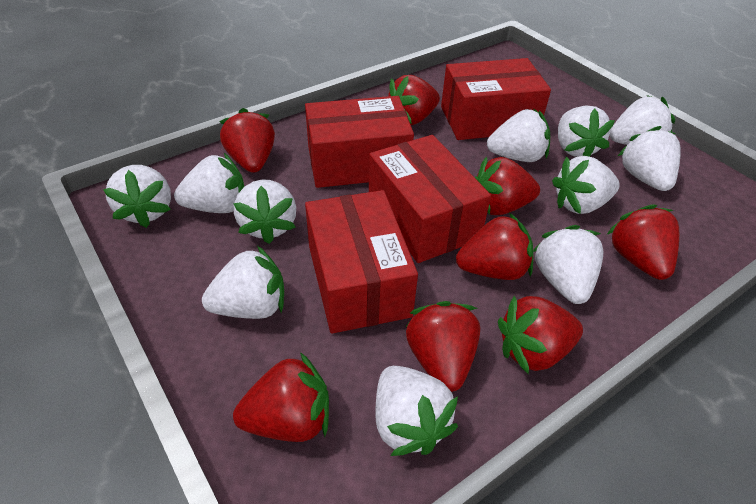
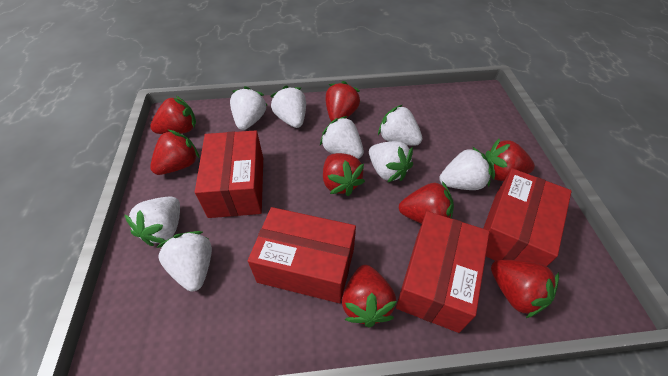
white strawberry: [103,165,171,228] [174,153,244,213] [202,246,284,319] [233,179,296,244] [375,366,458,456] [487,109,550,162] [533,225,603,304] [552,156,620,214] [558,105,615,157] [610,95,675,145] [618,126,681,191] = 11 -> [124,197,180,246] [156,231,212,291] [230,86,268,130] [270,86,306,128] [320,116,364,159] [369,141,413,183] [378,105,423,146] [439,147,492,190] = 8

